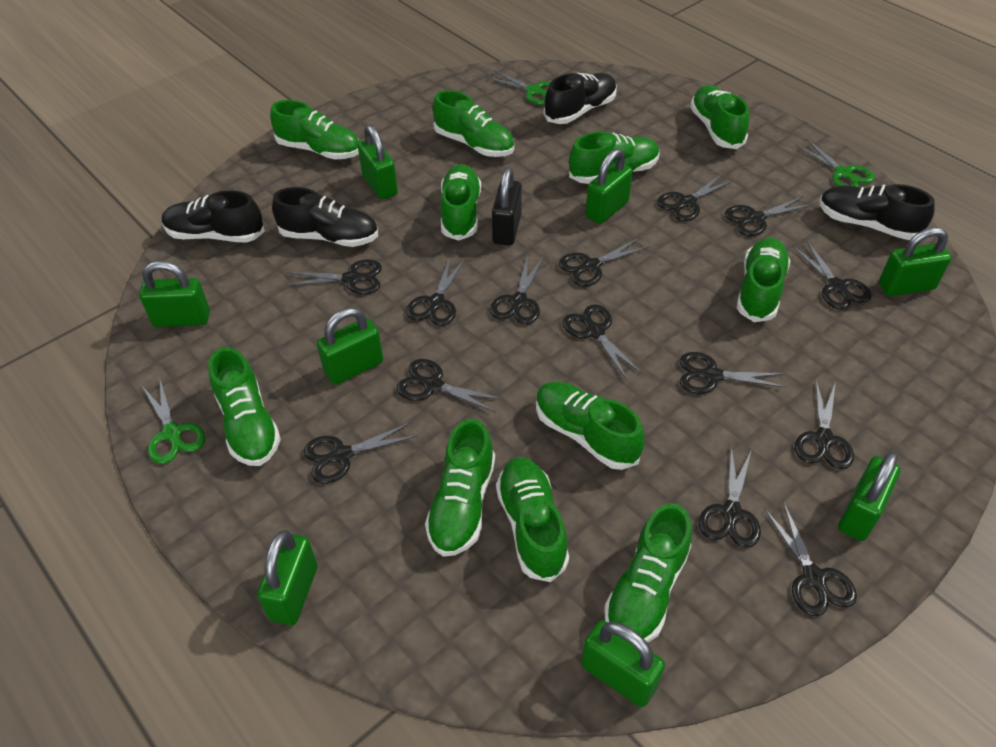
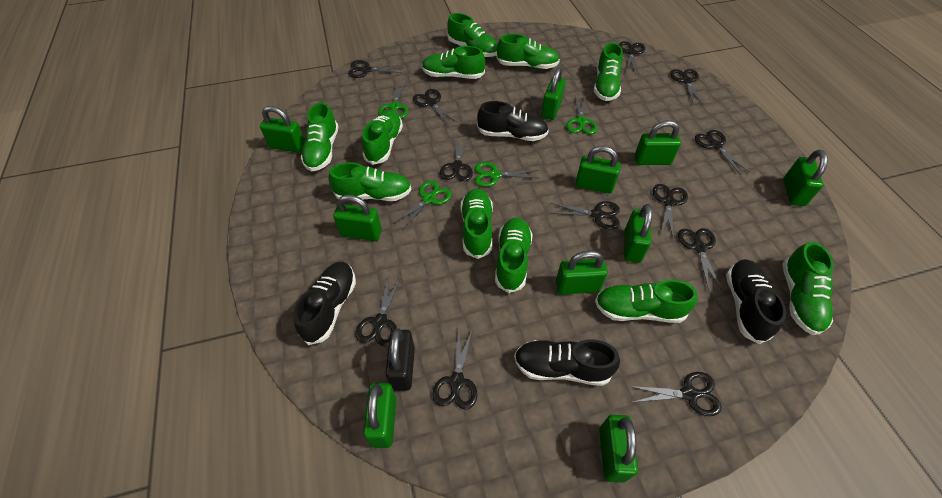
black scissors: [285,259,382,295] [304,422,418,484] [397,359,504,412] [406,257,466,326] [490,258,543,325] [559,238,649,287] [562,304,642,380] [657,174,735,221] [680,352,787,394] [699,446,761,548] [725,197,813,236] [765,503,857,616] [793,241,872,310] [795,380,854,469] = 14 -> [348,60,404,78] [356,275,402,346] [413,89,457,125] [432,327,478,410] [440,136,473,181] [551,201,620,230] [619,41,645,74] [628,372,722,416] [653,184,688,237] [670,69,703,104] [678,228,722,290] [695,130,749,175] = 12
green padlock: [139,261,210,327] [257,530,318,625] [317,308,383,385] [358,125,398,200] [581,620,665,707] [586,149,633,224] [838,451,901,541] [879,227,952,296] = 8 -> [260,106,305,153] [333,195,382,241] [363,383,397,448] [541,67,566,120] [556,250,608,295] [575,146,621,194] [599,415,638,482] [624,204,652,263] [634,120,681,165] [783,150,828,206] = 10
green scissors: [142,379,205,464] [486,70,550,105] [796,139,875,187] = 3 -> [378,81,408,118] [393,180,452,230] [475,162,539,187] [566,96,597,134] = 4

